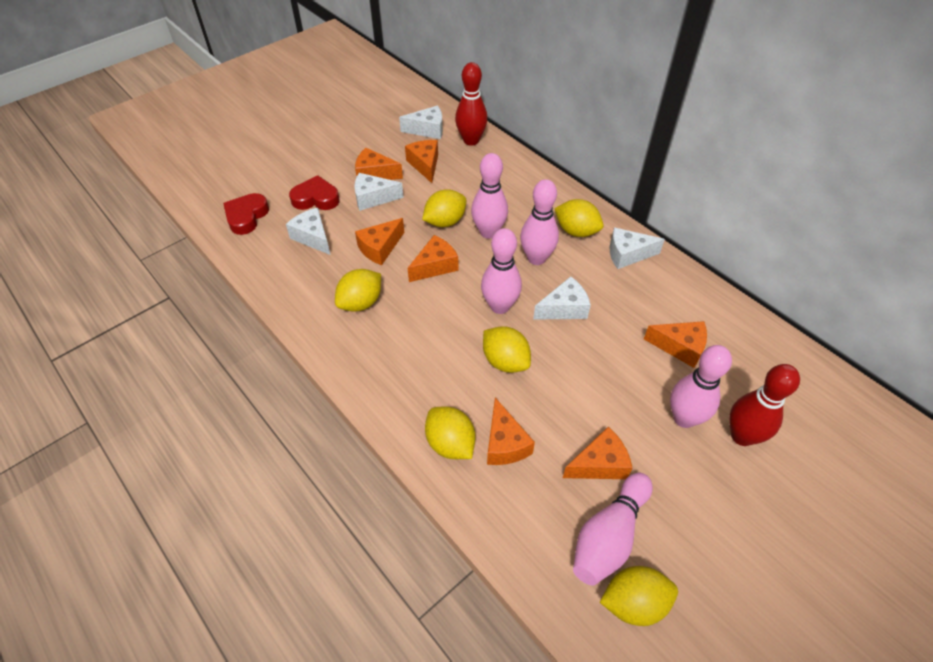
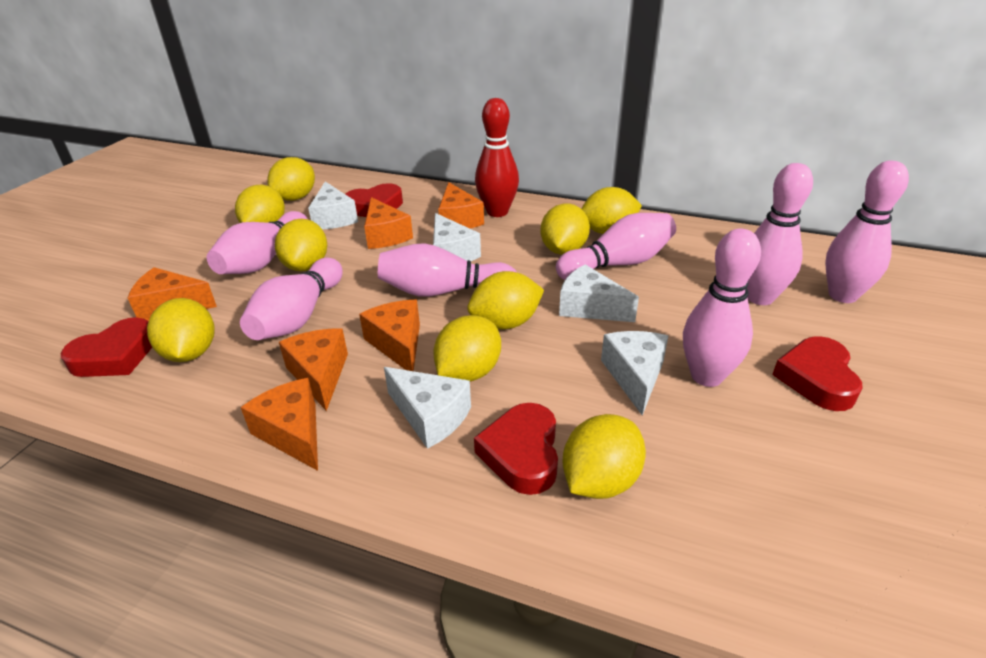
orange cheese: [355,148,403,180] [355,218,404,265] [405,140,438,183] [408,235,459,282] [487,398,535,465] [563,427,632,479] [644,321,707,368] = 7 -> [128,267,217,321] [241,378,318,471] [279,328,348,411] [359,300,420,371] [364,197,413,249] [438,182,484,228] = 6
pink bowling pin: [471,153,508,239] [481,228,522,314] [520,179,559,265] [573,473,653,586] [670,345,732,428] = 5 -> [207,211,307,274] [240,258,343,340] [378,243,517,297] [556,213,676,280] [683,228,761,387] [747,163,813,305] [825,161,909,303] = 7
red bowling pin: [455,62,488,146] [729,364,800,446] = 2 -> [475,98,519,217] = 1
red heart: [223,193,269,235] [289,175,340,210] = 2 -> [60,317,152,377] [346,183,403,217] [474,403,558,495] [772,336,862,411] = 4
yellow lemon: [335,269,381,312] [422,189,466,227] [425,406,475,459] [483,326,531,373] [554,199,603,237] [600,566,678,626] = 6 -> [147,298,214,362] [235,185,285,223] [268,157,315,201] [275,219,327,271] [433,315,501,382] [467,271,544,330] [541,203,590,255] [563,414,646,499] [581,187,642,234] = 9

